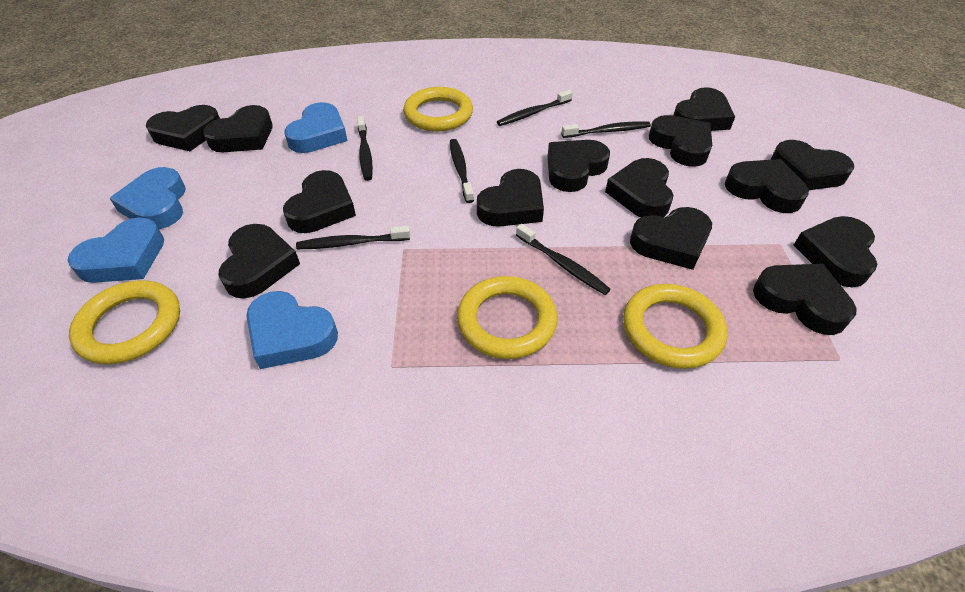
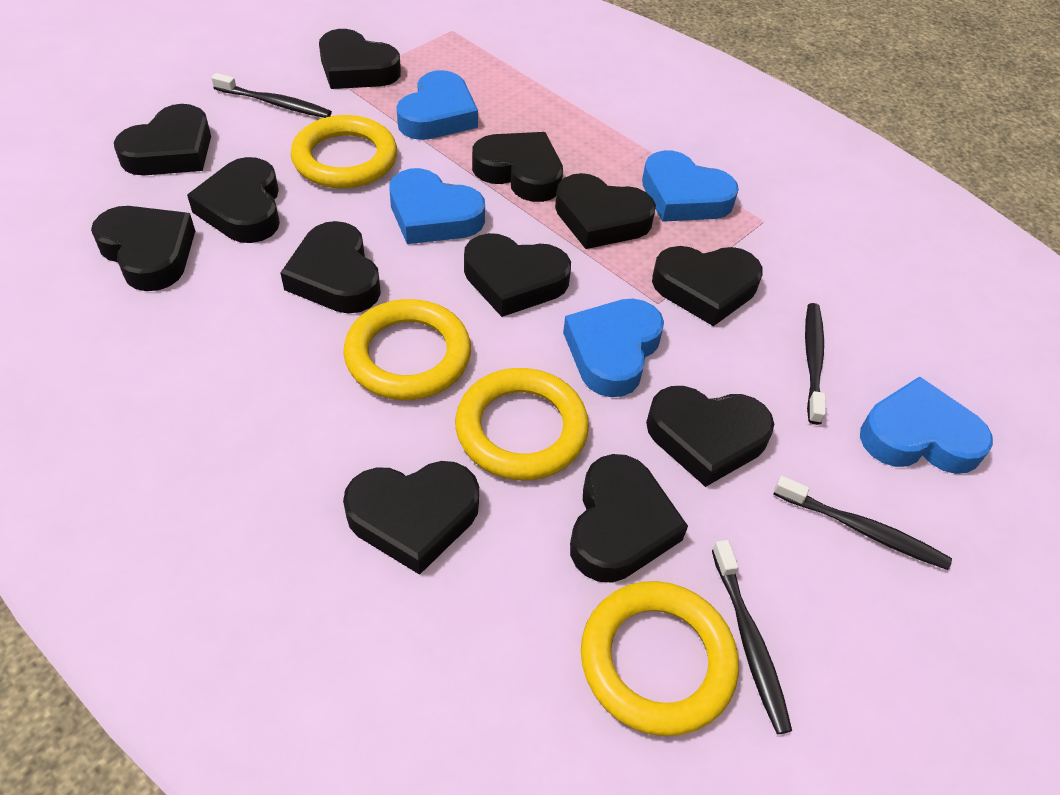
black heart: [146,105,220,151] [203,105,273,152] [219,224,300,298] [283,170,356,233] [477,169,544,227] [548,140,610,192] [605,158,673,218] [630,207,712,270] [649,115,712,167] [673,87,735,131] [725,159,809,213] [753,264,857,335] [771,140,854,190] [794,216,877,288] = 14 -> [91,206,195,291] [114,104,211,175] [187,157,280,243] [280,221,381,314] [319,29,401,89] [343,461,479,575] [464,233,571,317] [472,132,563,202] [555,173,656,249] [570,454,688,583] [646,386,774,487] [652,246,763,326] = 12
black toothbrush: [296,226,410,249] [357,116,373,181] [450,139,474,203] [497,90,573,126] [516,224,611,295] [562,121,651,138] = 6 -> [211,73,332,118] [712,540,792,734] [773,476,952,570] [805,303,826,425] = 4
blue heart: [67,217,164,283] [109,167,186,229] [246,291,338,369] [284,102,348,153] = 4 -> [389,168,485,244] [396,70,478,140] [563,299,664,397] [642,150,739,222] [860,376,993,474] = 5

